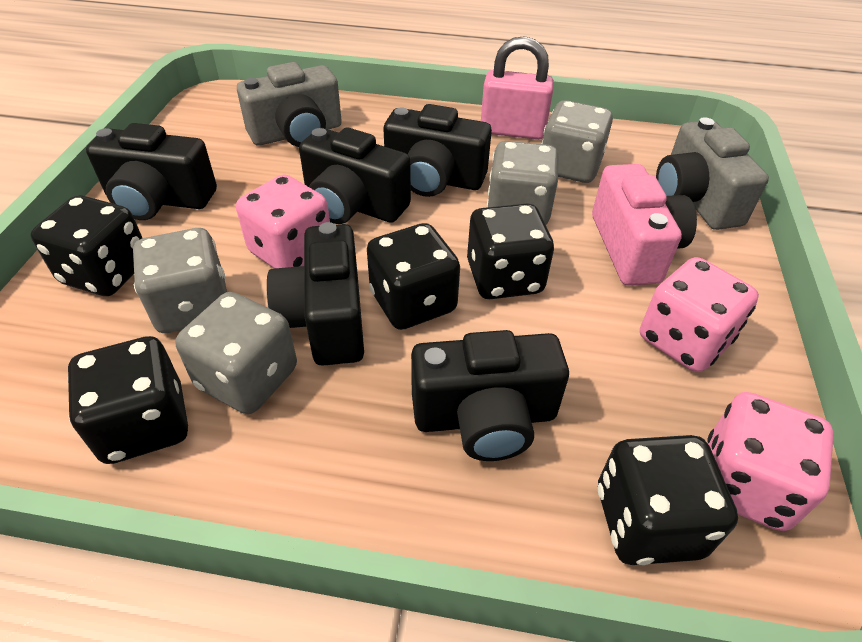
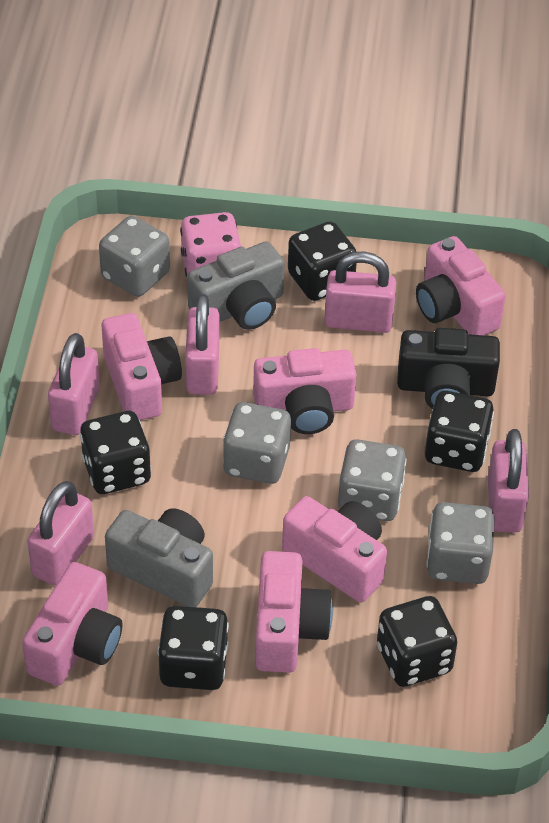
black camera: [86,123,217,220] [267,222,364,366] [299,127,411,224] [384,104,492,197] [411,330,569,461] = 5 -> [397,328,500,409] = 1
pink camera: [592,164,697,286] = 1 -> [22,562,122,686] [102,313,182,420] [253,348,357,434] [255,551,333,673] [282,496,387,602] [416,236,506,335] = 6
pink dice: [236,174,330,268] [640,257,759,372] [707,392,834,531] = 3 -> [180,212,241,277] = 1
pink padlock: [481,36,554,140] = 1 -> [27,481,94,585] [48,333,100,435] [185,294,219,395] [324,251,396,333] [488,429,529,533] = 5

